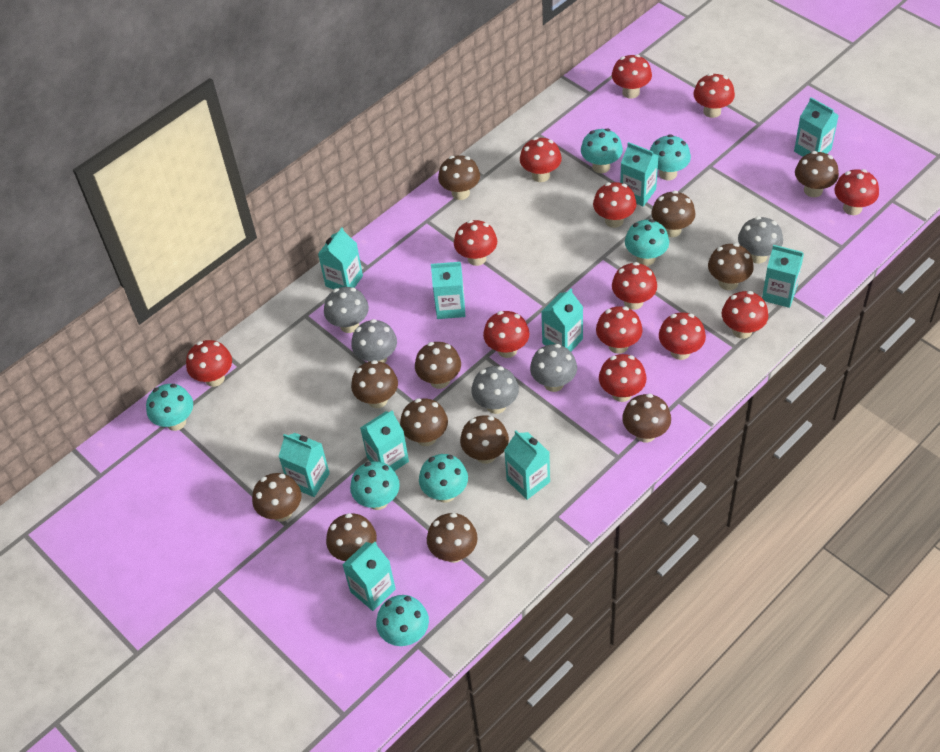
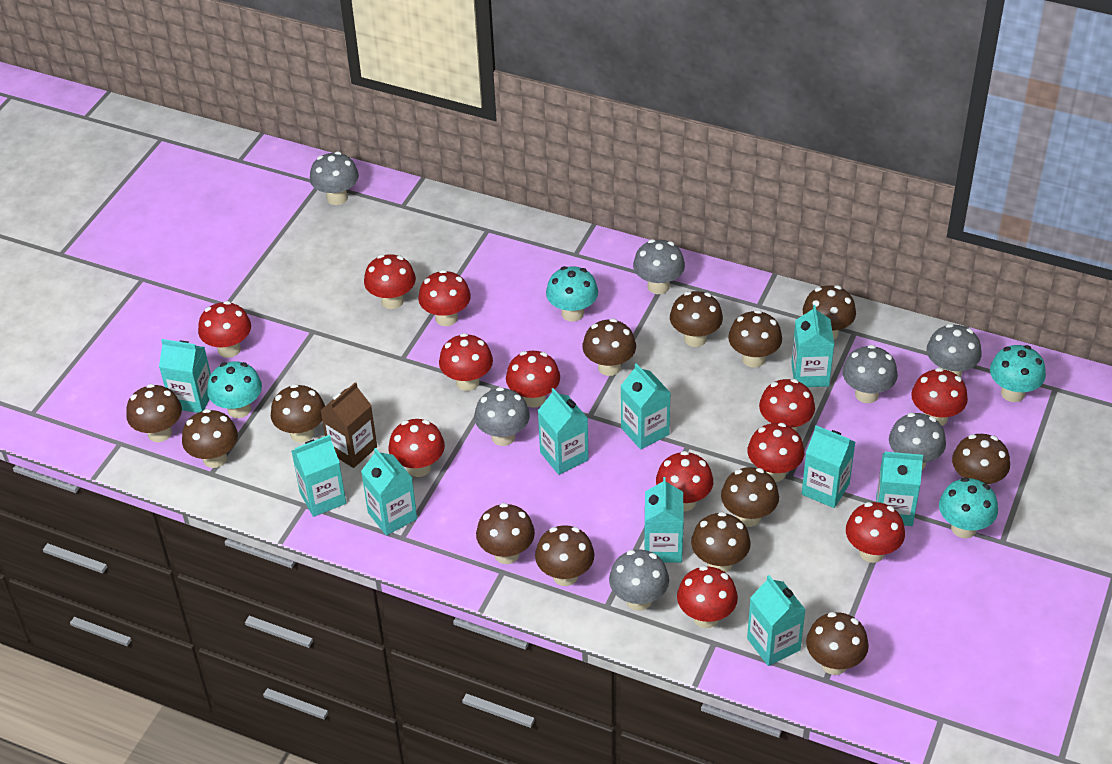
brown carton: none = 0 -> [320,382,377,468] = 1
brown mushroom: [252,473,302,522] [326,513,377,561] [351,360,398,408] [400,398,448,446] [415,342,461,389] [427,513,478,563] [438,155,480,200] [460,415,509,464] [622,394,671,443] [651,191,696,237] [708,243,754,290] [795,151,839,197] = 12 -> [126,384,182,442] [182,409,238,468] [271,384,325,442] [476,503,535,564] [535,525,594,586] [583,319,636,376] [670,291,723,347] [691,512,751,572] [721,467,779,527] [728,310,782,368] [803,285,856,340] [806,612,869,675] [952,434,1010,485] = 13
grey mushroom: [324,287,369,333] [351,319,397,363] [471,366,519,414] [530,344,577,392] [738,216,783,264] = 5 -> [310,152,359,205] [474,387,530,446] [609,550,669,611] [633,239,685,294] [842,345,898,403] [889,413,946,470] [927,324,982,377] = 7
red mushroom: [186,340,232,387] [454,220,497,266] [483,311,530,358] [520,137,562,182] [593,182,637,228] [596,306,643,354] [599,354,647,402] [612,55,652,99] [612,262,657,310] [659,313,706,360] [693,73,735,118] [722,291,768,339] [834,169,879,215] = 13 -> [198,301,251,358] [364,254,416,309] [389,419,445,477] [418,270,471,326] [439,333,493,391] [506,351,560,408] [656,451,713,512] [677,566,738,628] [747,423,804,482] [759,379,815,431] [846,502,905,563] [911,368,968,426] = 12
turquoise mushroom: [146,384,193,431] [350,461,400,510] [376,595,429,646] [419,454,468,503] [581,128,623,173] [625,219,669,266] [650,134,691,180] = 7 -> [207,361,262,418] [546,266,598,322] [939,477,998,538] [990,345,1046,402] = 4

